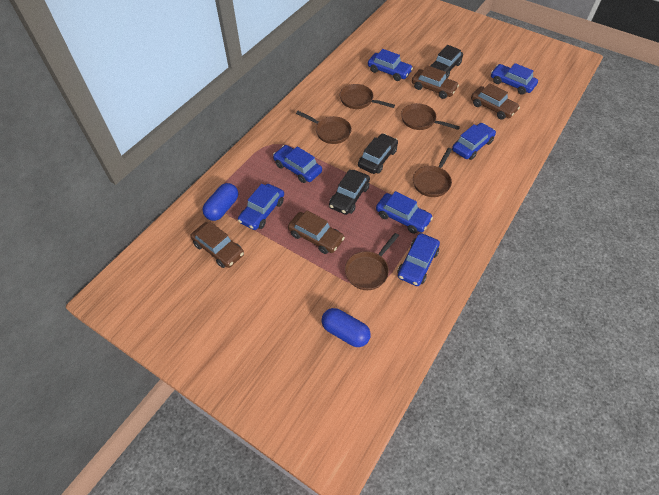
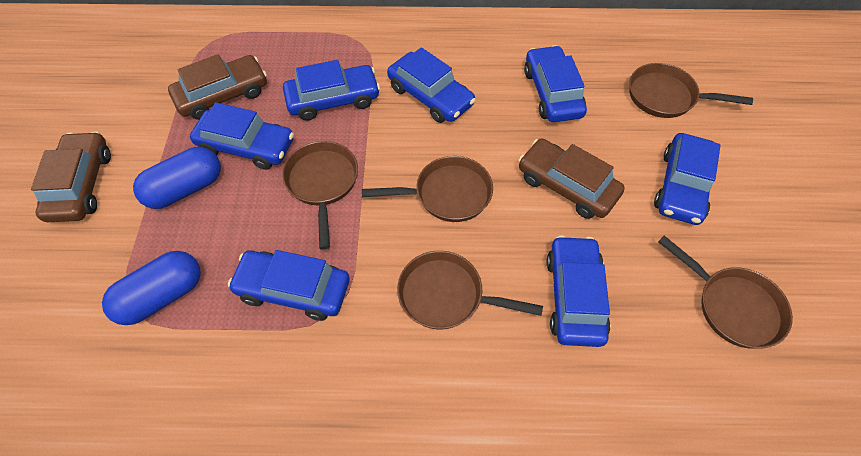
black car: [329,169,370,215] [358,133,398,174] [430,45,463,78] = 3 -> none = 0
brown car: [190,222,244,268] [288,210,345,254] [412,65,459,99] [471,83,520,120] = 4 -> [31,131,111,222] [168,54,267,120] [519,138,625,219] = 3

